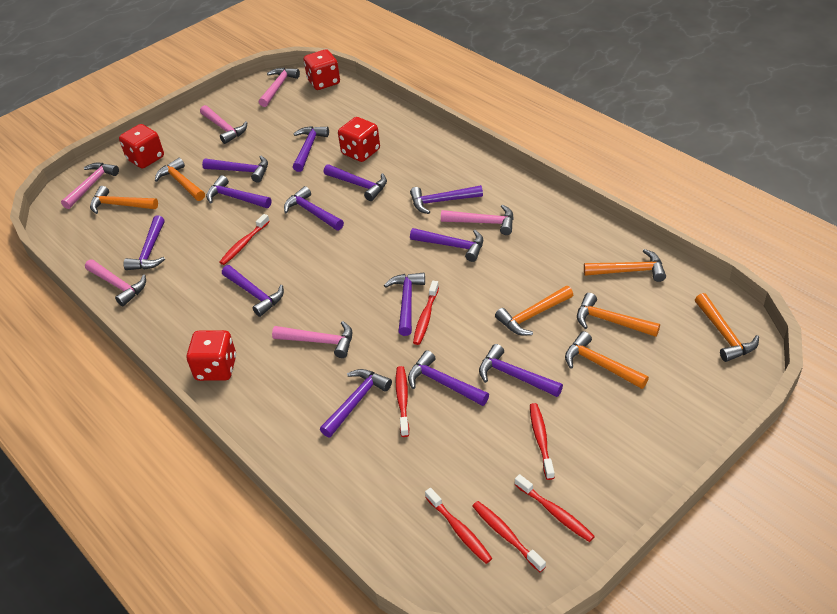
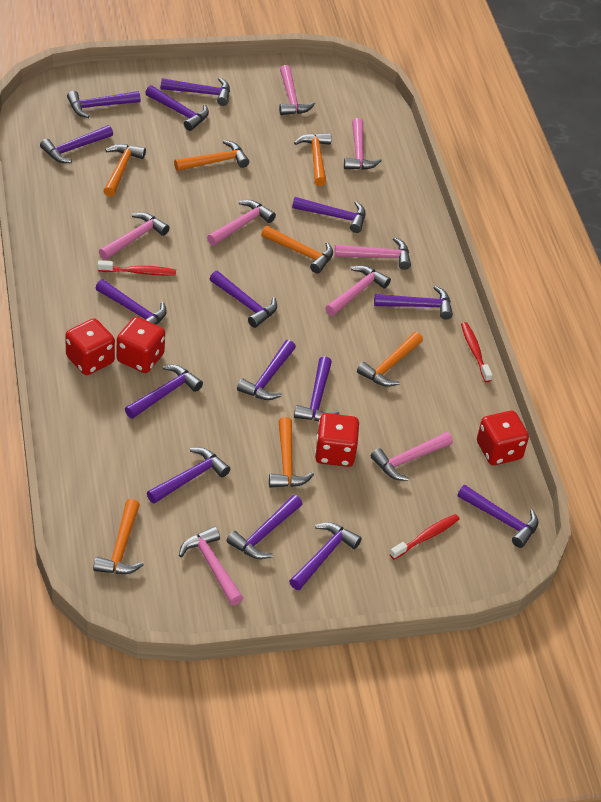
pink hammer: [61,163,119,209] [85,259,146,306] [200,105,247,144] [259,68,300,107] [272,321,352,358] [441,205,514,235] = 6 -> [99,212,170,260] [179,527,243,605] [207,200,276,246] [279,65,315,115] [325,265,391,316] [334,237,411,270] [344,118,382,170] [371,432,453,481] = 8
purple hammer: [123,216,165,270] [202,156,268,183] [206,175,271,208] [222,265,284,317] [284,186,344,230] [293,126,329,172] [320,369,392,437] [324,164,387,201] [384,273,425,336] [408,350,489,406] [410,185,483,214] [410,228,483,262] [479,344,563,397] = 13 -> [40,125,113,163] [67,91,141,118] [96,279,167,325] [125,365,203,419] [145,85,209,131] [147,448,230,504] [161,77,230,106] [210,271,277,328] [227,495,302,559] [237,340,296,400] [289,522,362,590] [292,197,366,233] [294,356,339,421] [374,286,453,320] [457,485,539,548] = 15
red toothbrush: [219,214,270,265] [396,366,409,437] [413,281,439,345] [425,488,492,564] [473,501,546,572] [515,474,595,542] [530,403,555,480] = 7 -> [98,260,176,275] [390,514,460,559] [461,322,492,382] = 3

